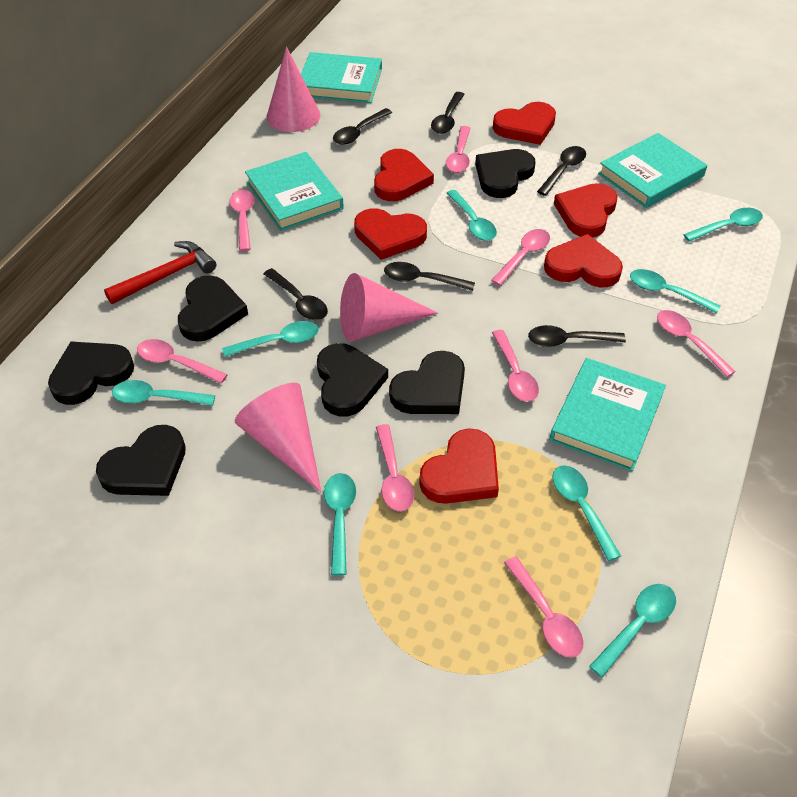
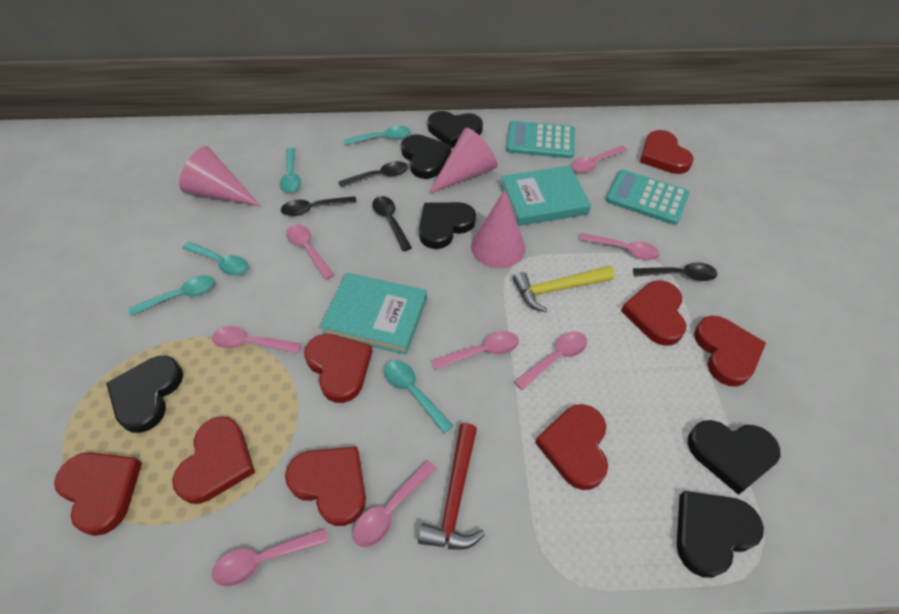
black spoon: [264,268,328,320] [333,108,392,145] [384,262,475,291] [431,92,465,134] [528,325,626,347] [537,146,586,196] = 6 -> [281,196,357,216] [338,161,408,187] [372,196,412,251] [633,262,717,281] = 4
red heart: [354,208,427,260] [374,149,434,201] [419,428,499,504] [493,102,556,145] [544,234,623,287] [554,183,618,237] = 6 -> [54,452,142,536] [172,417,255,504] [285,446,366,526] [304,334,373,403] [535,404,608,490] [621,280,687,346] [640,130,694,174] [694,316,766,387] = 8
turquoise book: [245,152,344,231] [301,52,382,103] [550,358,666,471] [598,133,707,208] = 4 -> [320,273,427,355] [500,166,591,226] = 2
turquoise calculator: none = 0 -> [506,121,575,158] [606,170,689,225] = 2
turquoise spoon: [112,380,215,406] [222,321,319,357] [324,473,356,575] [446,190,497,241] [552,465,621,561] [589,584,676,678] [630,269,720,314] [683,208,763,242] = 8 -> [128,275,215,316] [182,242,249,275] [280,148,301,193] [344,126,411,145] [384,360,453,433] = 5
yellow hammer: none = 0 -> [513,266,614,312] = 1

